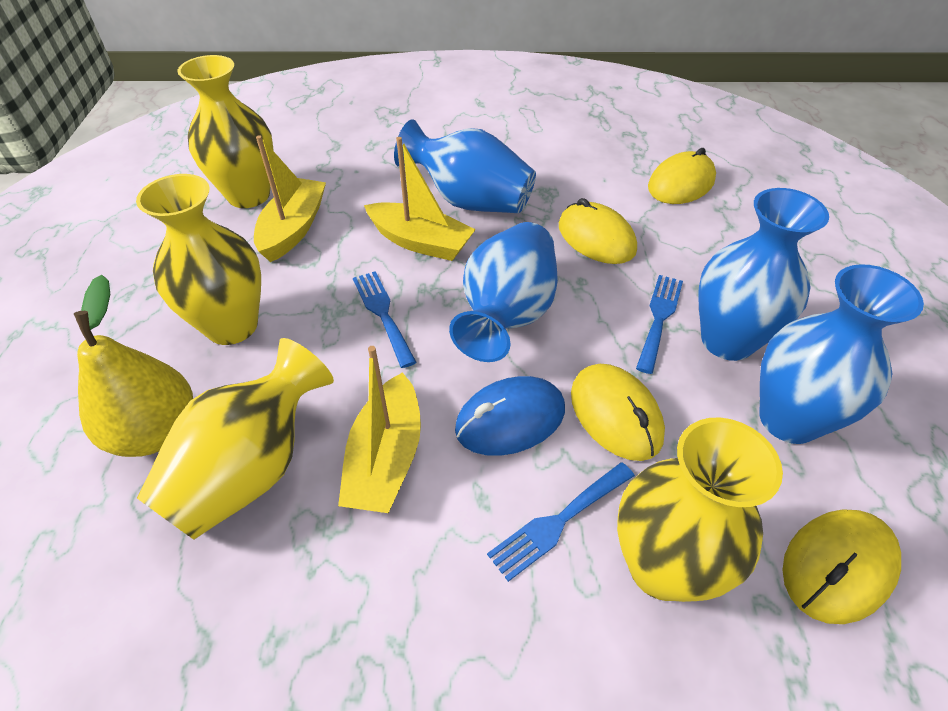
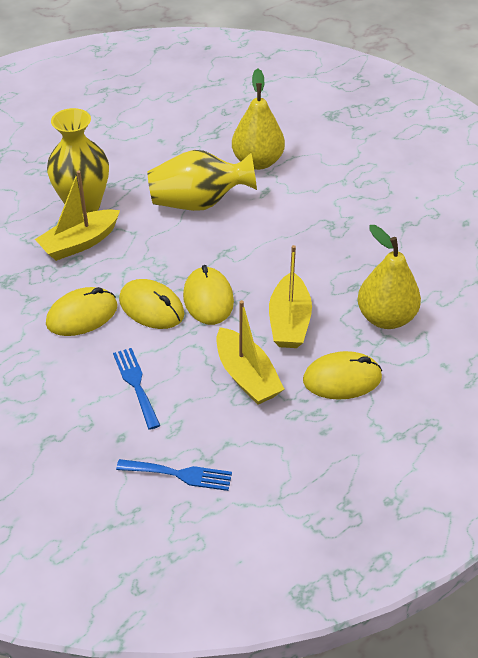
blue fork: [353,271,416,368] [487,462,635,582] [636,275,683,374] = 3 -> [113,348,161,430] [116,459,232,491] = 2
blue mouse: [455,376,565,456] = 1 -> none = 0
blue vase: [394,119,536,213] [449,222,558,362] [698,188,829,361] [759,264,924,444] = 4 -> none = 0
yellow pear: [74,275,193,457] = 1 -> [232,68,285,170] [358,225,421,329] = 2
yellow vase: [136,174,261,345] [137,338,334,540] [177,55,274,208] [617,418,783,602] = 4 -> [47,108,109,214] [147,150,257,211] = 2

